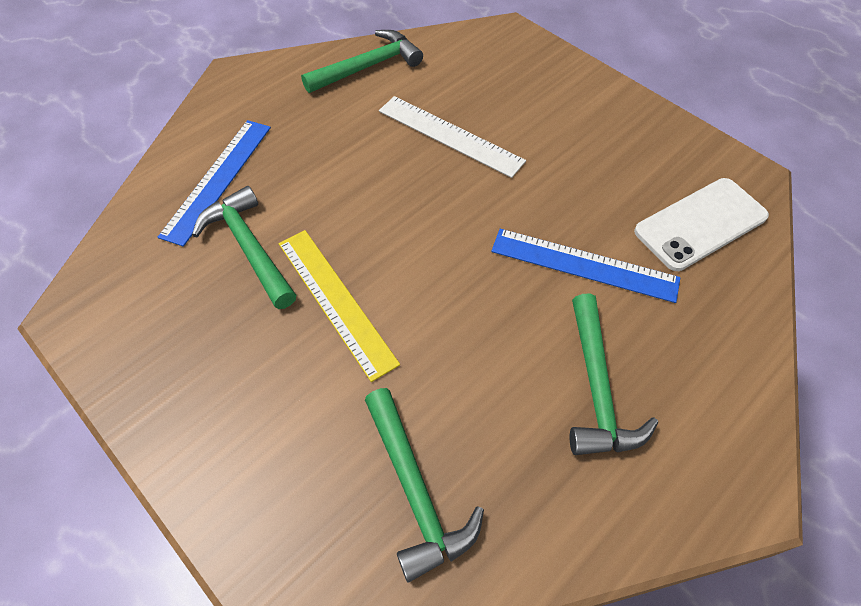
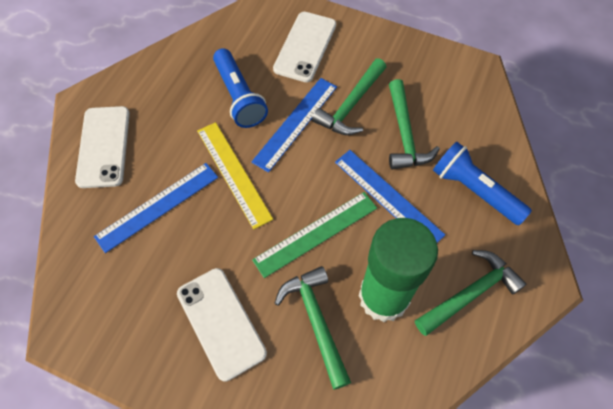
blue flashlight: none = 0 -> [213,48,268,128] [433,141,532,225] = 2
blue ruler: [158,120,271,247] [491,229,681,303] = 2 -> [94,163,218,253] [252,78,337,173] [335,150,445,243] = 3
green glue stick: none = 0 -> [359,218,438,322] = 1
green ruler: none = 0 -> [252,192,377,278] = 1
white phone: [634,178,769,271] = 1 -> [75,106,130,188] [177,268,267,382] [273,12,336,82] = 3
white ruler: [379,96,526,178] = 1 -> none = 0

